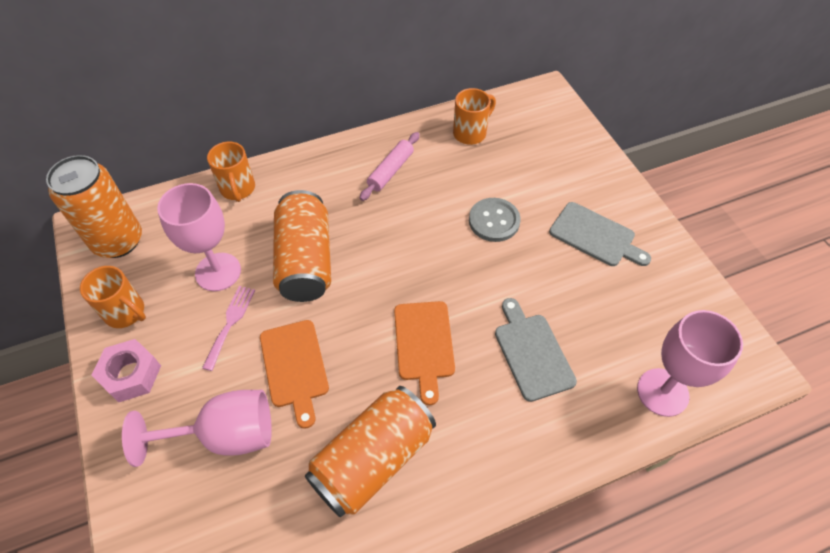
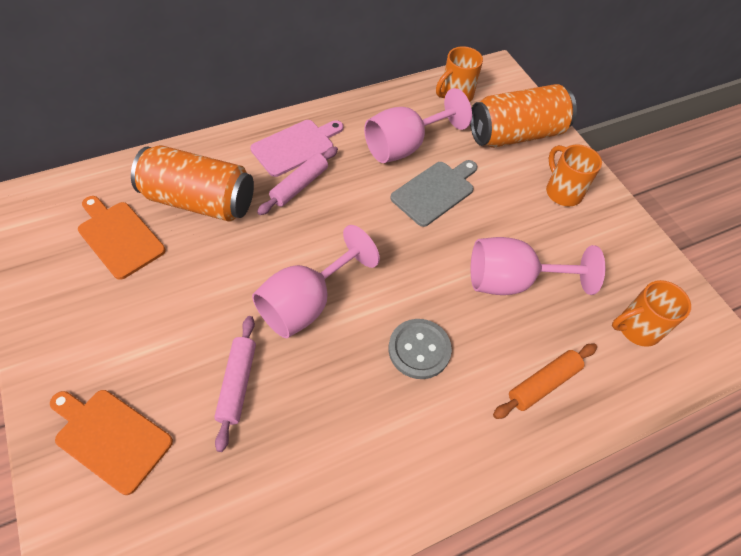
grey cutting board: [495,298,577,402] [549,202,651,266] = 2 -> [390,160,477,227] = 1
orange can: [46,155,142,258] [273,190,331,302] [305,386,436,518] = 3 -> [131,145,254,222] [470,84,577,148] = 2
orange rolling pin: none = 0 -> [493,343,597,419] = 1
pink cutting board: none = 0 -> [250,120,343,177] = 1
pink fork: [202,286,255,371] = 1 -> none = 0
pink nut: [91,339,161,402] = 1 -> none = 0
pink rolling pin: [360,132,420,201] = 1 -> [214,316,256,452] [257,146,338,215] = 2

